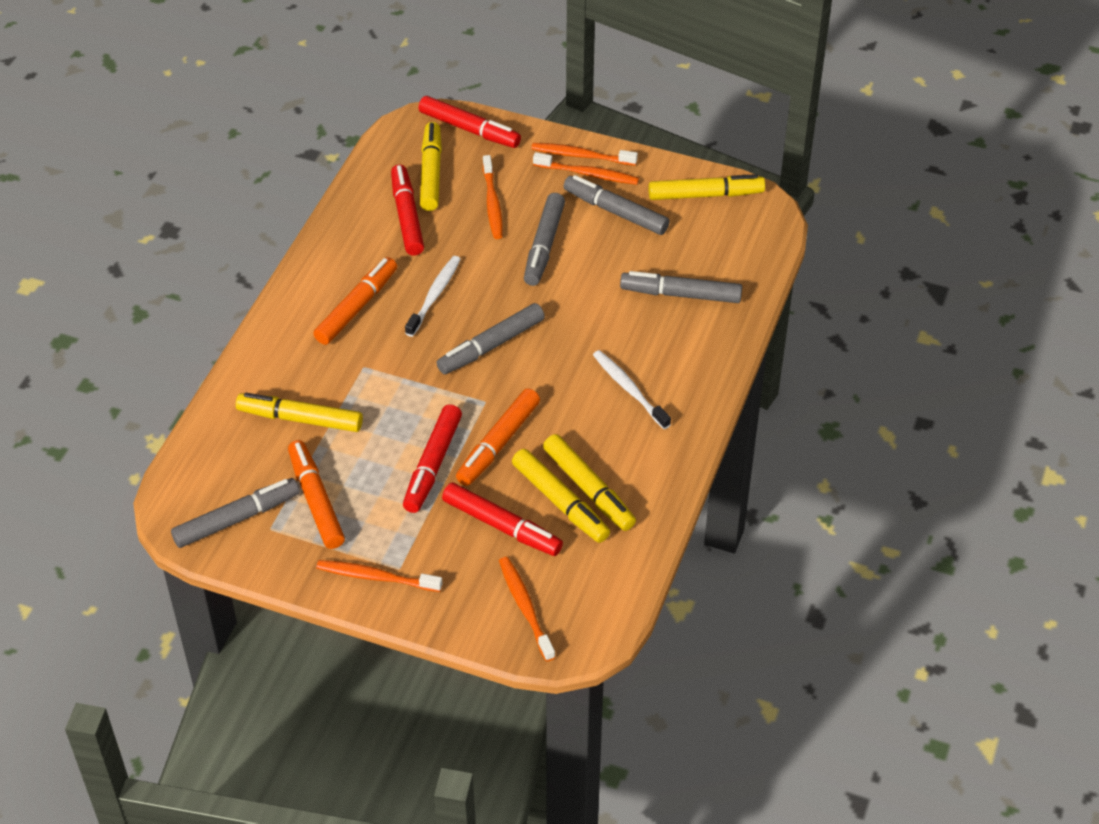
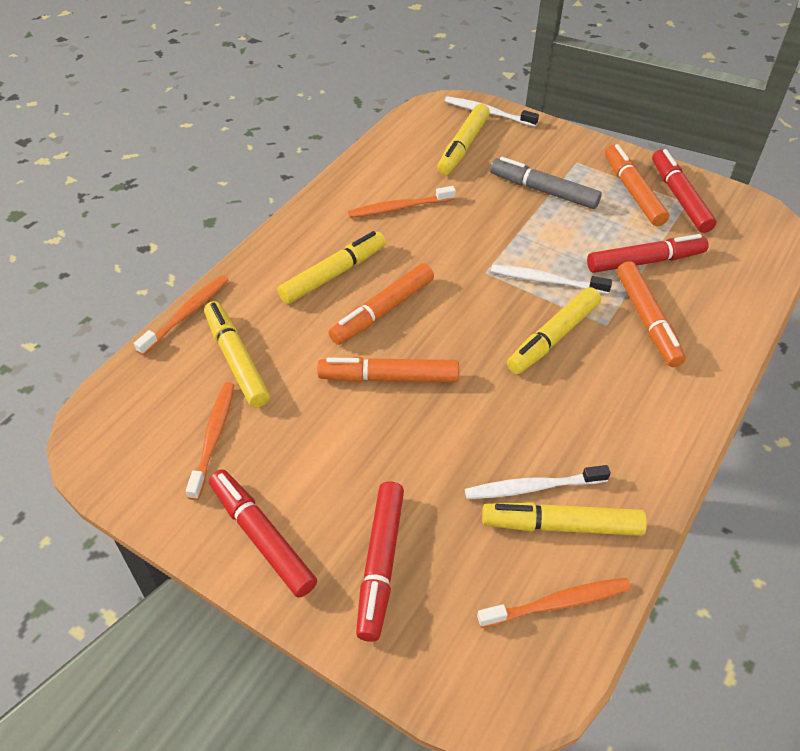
grey marker: [171,478,300,548] [436,303,545,374] [524,193,565,286] [563,175,670,235] [620,271,742,303] = 5 -> [490,157,602,209] = 1
orange marker: [288,440,345,549] [313,257,397,345] [456,388,540,486] = 3 -> [317,357,459,382] [329,263,434,345] [605,144,669,226] [617,261,686,367] = 4
orange toothbrush: [316,560,443,592] [483,155,503,239] [499,557,555,662] [531,143,638,166] [533,152,639,185] = 5 -> [134,275,229,355] [186,382,234,500] [348,186,456,218] [477,578,631,628] = 4
white toothbrush: [405,256,461,337] [593,350,671,429] = 2 -> [445,96,539,127] [465,465,611,499] [491,265,612,294] = 3

